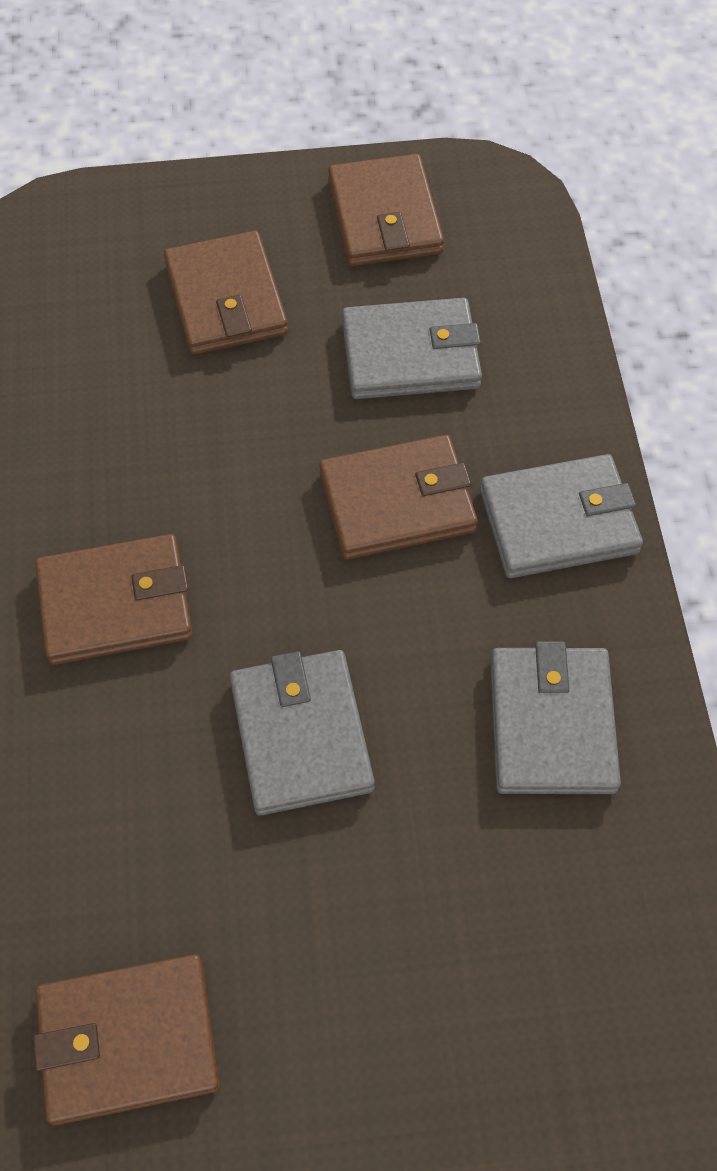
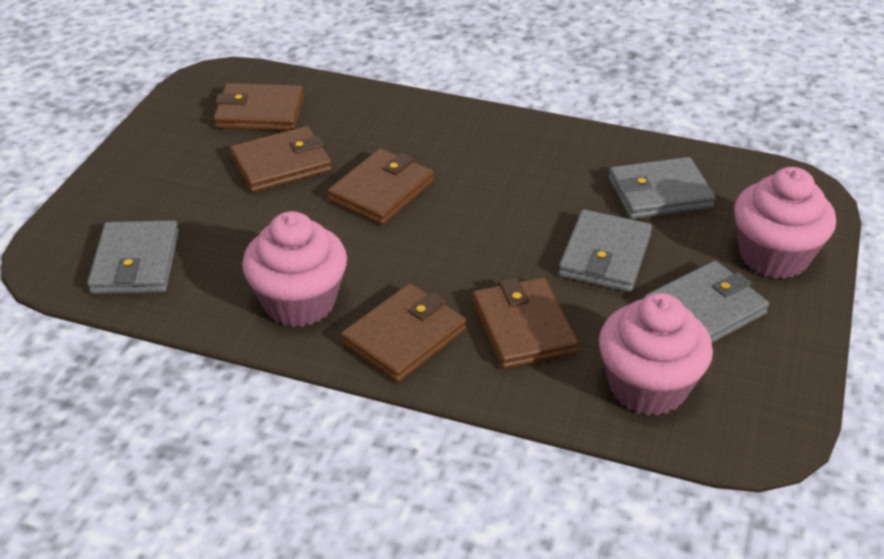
pink cupcake: none = 0 -> [242,211,347,327] [599,293,713,416] [734,167,836,279] = 3

